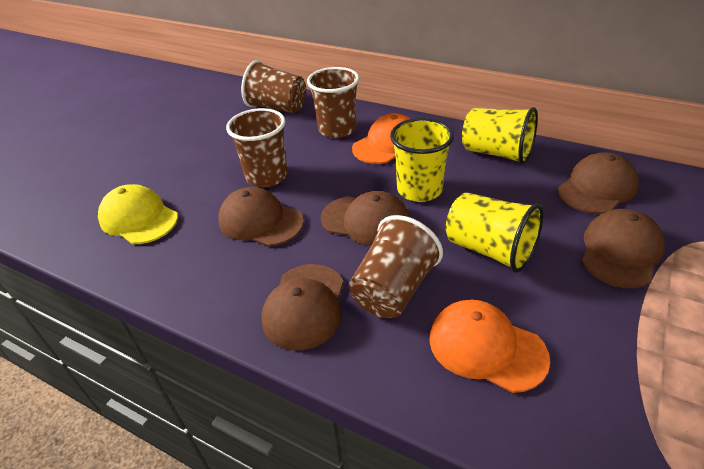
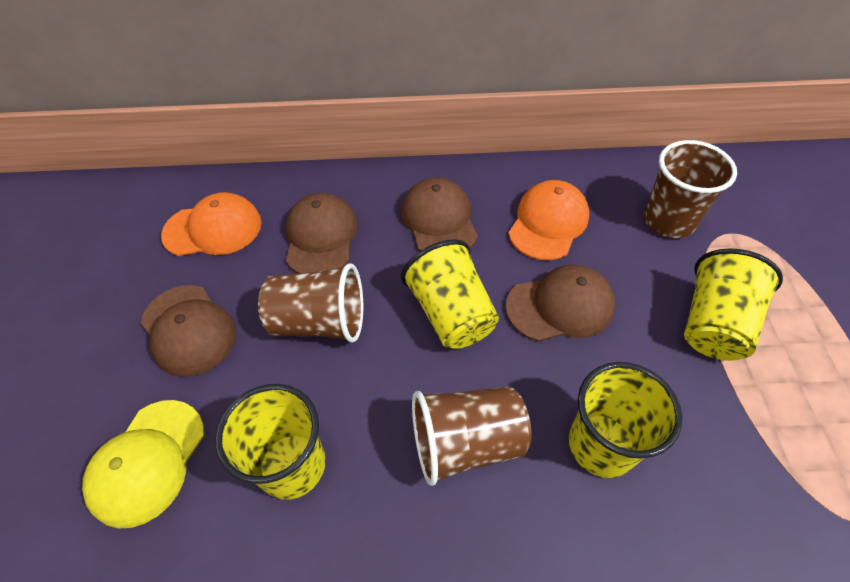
brown cap: [218,187,304,247] [261,264,343,350] [321,191,409,246] [557,152,639,214] [581,209,665,289] = 5 -> [141,285,237,377] [286,193,358,273] [401,177,478,251] [506,265,615,341] = 4
brown cup: [226,108,288,187] [241,60,306,113] [307,67,359,138] [349,215,443,318] = 4 -> [258,263,363,343] [412,386,532,486] [644,140,737,238] = 3
yellow cup: [390,118,454,202] [446,192,543,273] [462,107,538,165] = 3 -> [215,384,326,500] [401,240,499,349] [569,362,682,478] [684,249,783,361] = 4

